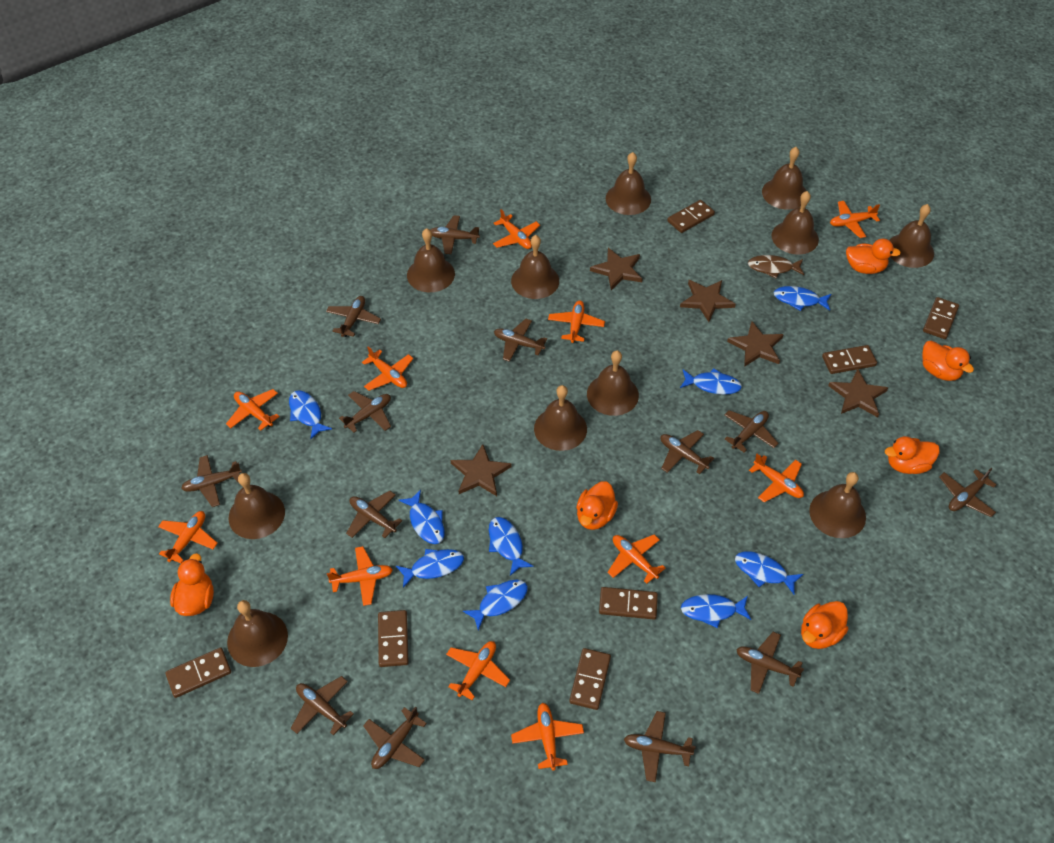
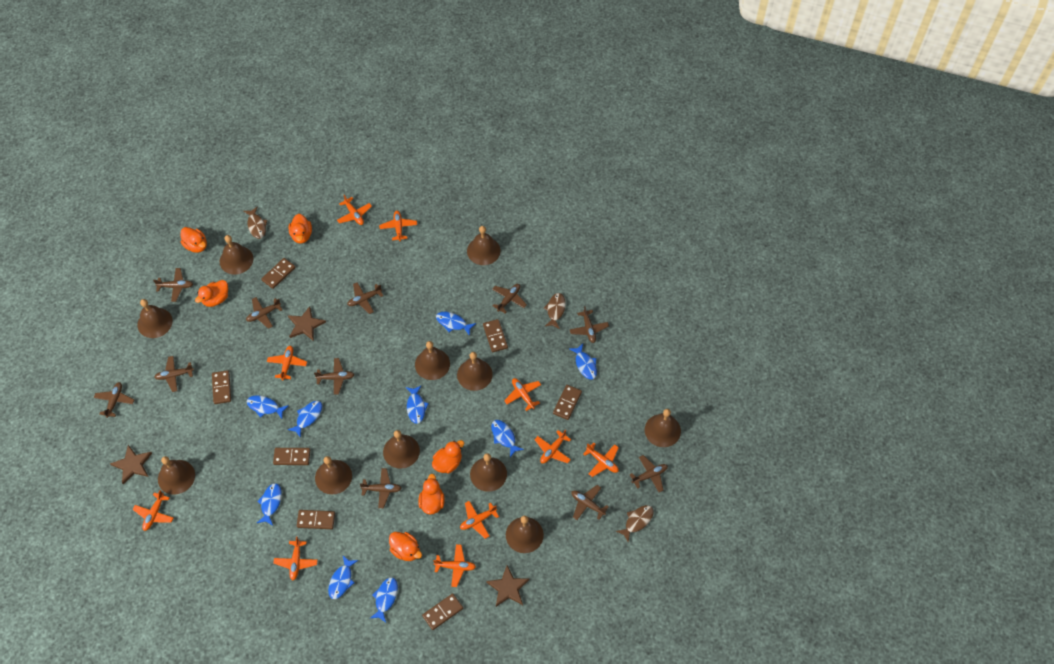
brown fish: [748,255,804,278] = 1 -> [243,206,267,239] [544,293,566,329] [616,505,654,542] = 3
brown plane: [181,455,242,507] [291,676,353,735] [326,296,381,337] [339,391,391,433] [346,491,402,538] [363,706,427,769] [430,215,480,254] [494,318,547,362] [624,711,696,782] [661,430,714,474] [725,410,779,453] [736,632,804,694] [939,468,996,517] = 13 -> [94,382,134,418] [153,268,193,302] [154,356,194,392] [246,297,282,329] [314,358,354,395] [347,282,383,314] [360,468,402,508] [492,284,527,314] [570,306,609,343] [571,485,609,520] [629,455,668,492] = 11
brown star: [451,444,512,496] [590,248,643,290] [680,280,736,322] [727,321,784,367] [828,369,889,417] = 5 -> [110,445,152,484] [288,306,326,341] [486,566,530,607] = 3
orange plane: [158,511,218,563] [226,389,280,431] [327,546,393,606] [362,346,413,391] [446,641,510,700] [493,209,540,249] [511,703,584,770] [548,301,605,343] [607,534,665,584] [749,454,804,502] [830,201,880,238] = 11 -> [132,490,173,531] [267,346,307,380] [273,536,318,580] [337,195,372,225] [379,211,417,241] [433,544,476,587] [460,501,499,539] [504,378,541,411] [535,430,571,463] [583,442,619,477] = 10

